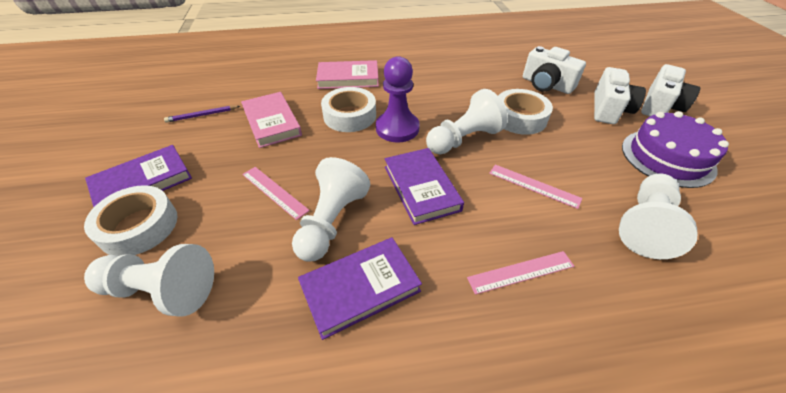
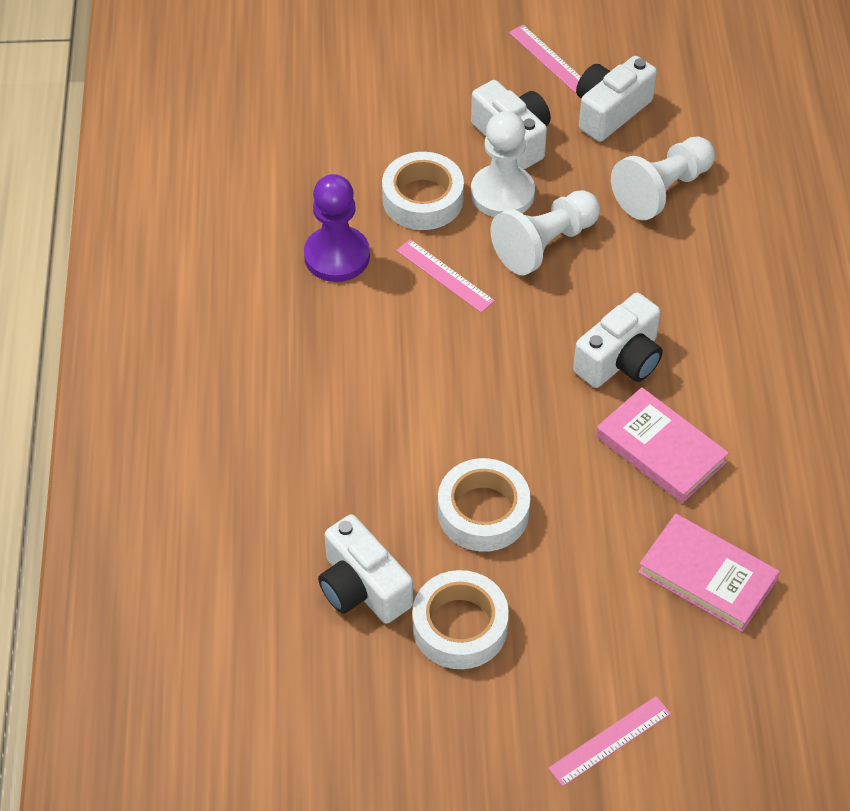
purple book: [85,145,192,207] [298,237,422,340] [385,148,464,225] = 3 -> none = 0
purple cake: [622,111,729,188] = 1 -> none = 0
purple pencil: [164,106,240,123] = 1 -> none = 0
white camera: [523,46,586,94] [594,67,646,124] [641,64,700,116] = 3 -> [318,514,413,624] [471,80,551,169] [573,293,663,388] [576,56,657,142] = 4
white pawn: [84,244,214,316] [292,157,370,262] [426,89,508,154] [619,174,698,259] = 4 -> [471,111,535,217] [491,190,600,275] [611,136,715,220] = 3

